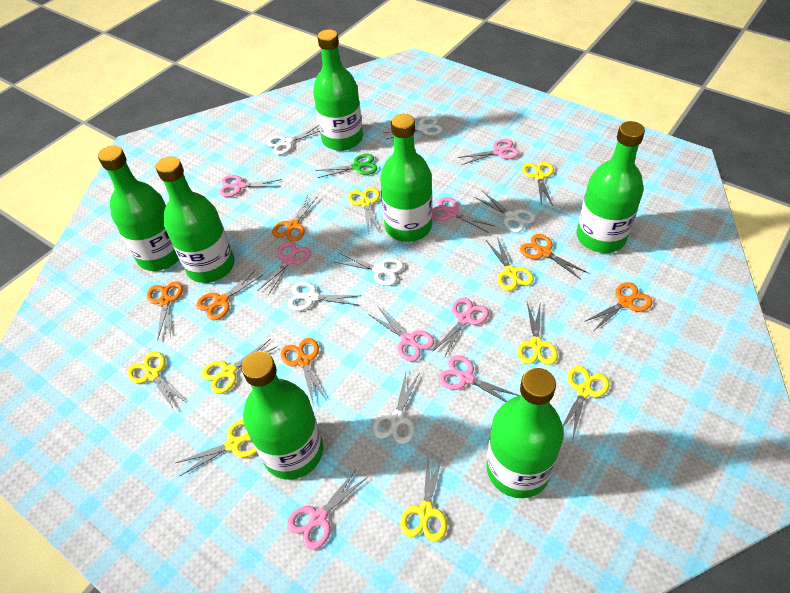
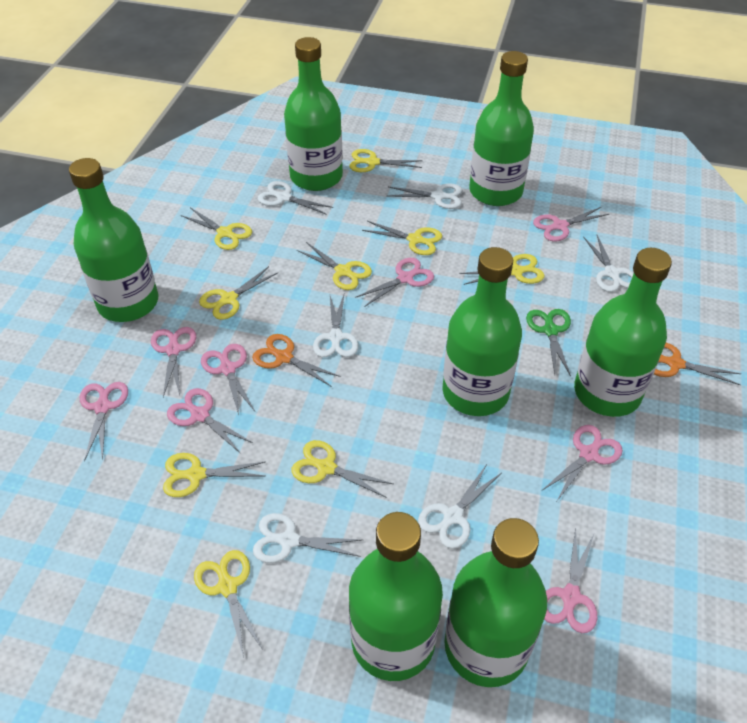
orange scissors: [147,281,183,341] [196,269,263,320] [272,195,318,242] [280,338,326,403] [520,234,588,279] [584,282,652,330] = 6 -> [252,334,341,387] [654,342,741,385] = 2

